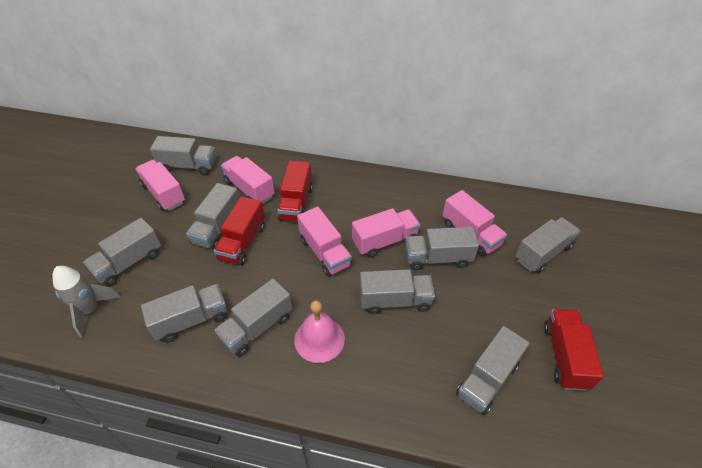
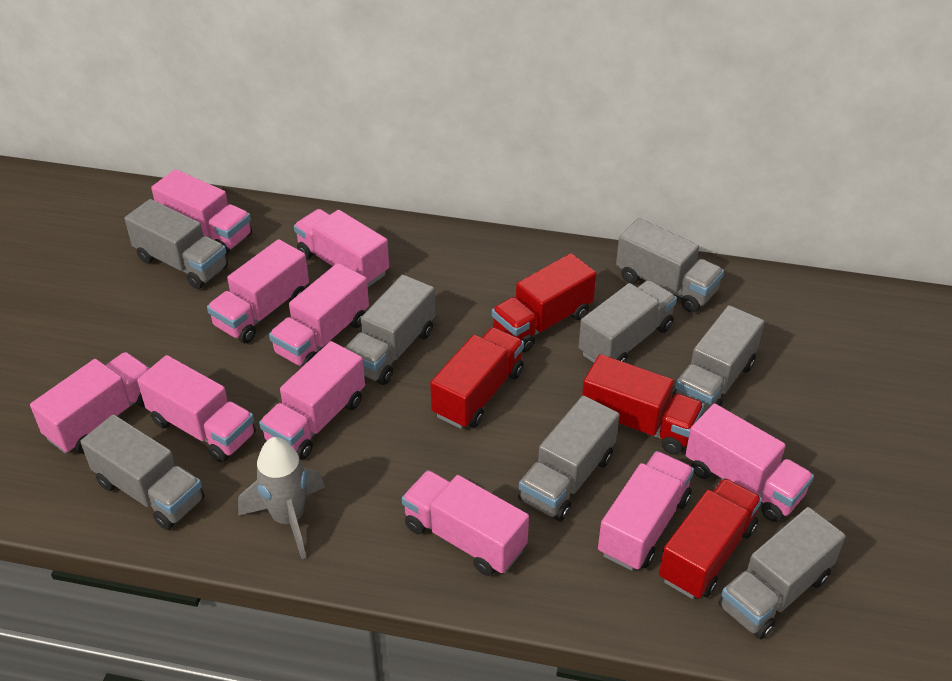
grey truck: [83,218,161,287] [141,284,227,342] [150,136,216,175] [186,183,239,250] [214,279,292,357] [360,269,435,314] [405,227,479,270] [456,326,529,415] [515,217,580,273] = 9 -> [80,414,204,530] [124,199,228,289] [346,274,435,385] [518,395,619,521] [579,280,677,363] [616,218,724,312] [672,305,764,414] [719,507,846,639] = 8
pink bell: [294,300,345,363] = 1 -> none = 0
pink truck: [135,160,185,211] [221,156,275,204] [297,207,352,277] [352,208,420,258] [442,190,507,257] = 5 -> [30,352,150,454] [137,355,256,463] [151,169,252,255] [207,239,309,343] [259,341,365,460] [269,263,369,367] [294,209,389,287] [402,470,529,576] [598,451,694,571] [685,404,814,522] = 10
red truck: [214,196,265,266] [278,161,313,222] [544,309,604,391] = 3 -> [430,327,524,429] [492,253,596,352] [582,354,704,455] [659,478,762,599] = 4

